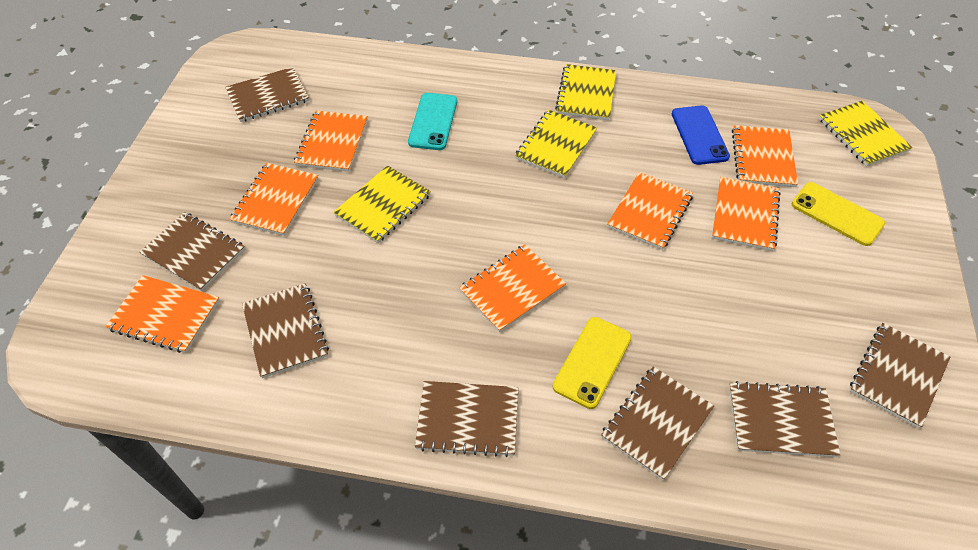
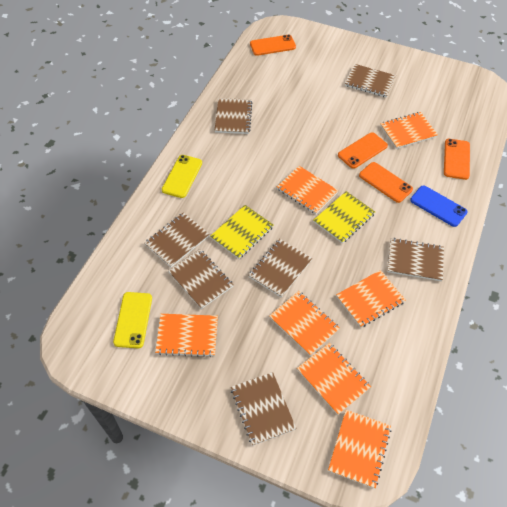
orange phone: none = 0 -> [250,35,296,56] [338,132,388,169] [359,162,413,203] [444,139,470,180] = 4
turquoise phone: [408,93,457,150] = 1 -> none = 0
yellow notebook: [333,165,431,243] [515,110,597,178] [555,64,616,120] [819,101,913,167] = 4 -> [210,205,273,259] [314,191,375,243] = 2

